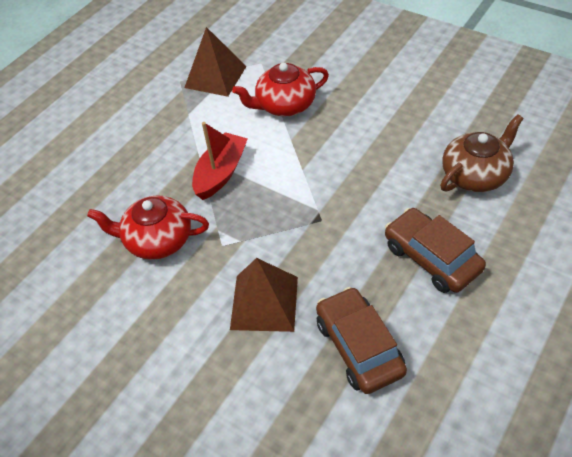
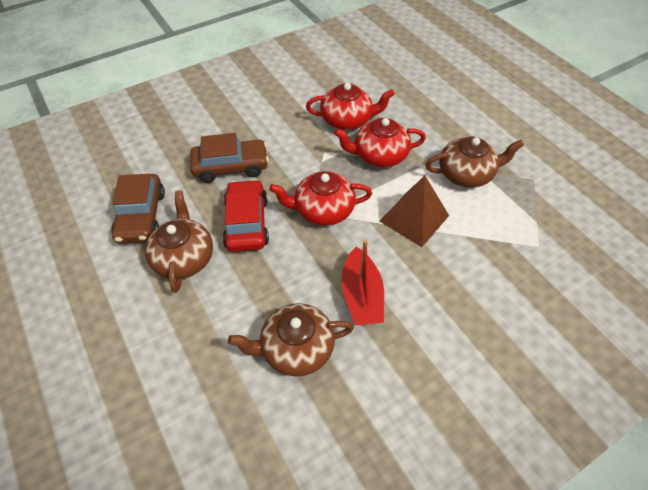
brown pyramid: [184,27,247,97] [230,258,298,332] = 2 -> [380,175,449,247] = 1
brown teapot: [440,114,524,192] = 1 -> [145,191,213,293] [228,303,354,376] [426,137,524,188] = 3
red car: none = 0 -> [223,179,269,252] = 1
red teapot: [87,195,209,260] [232,63,329,116] = 2 -> [269,171,372,226] [306,83,395,130] [334,118,426,167] = 3

